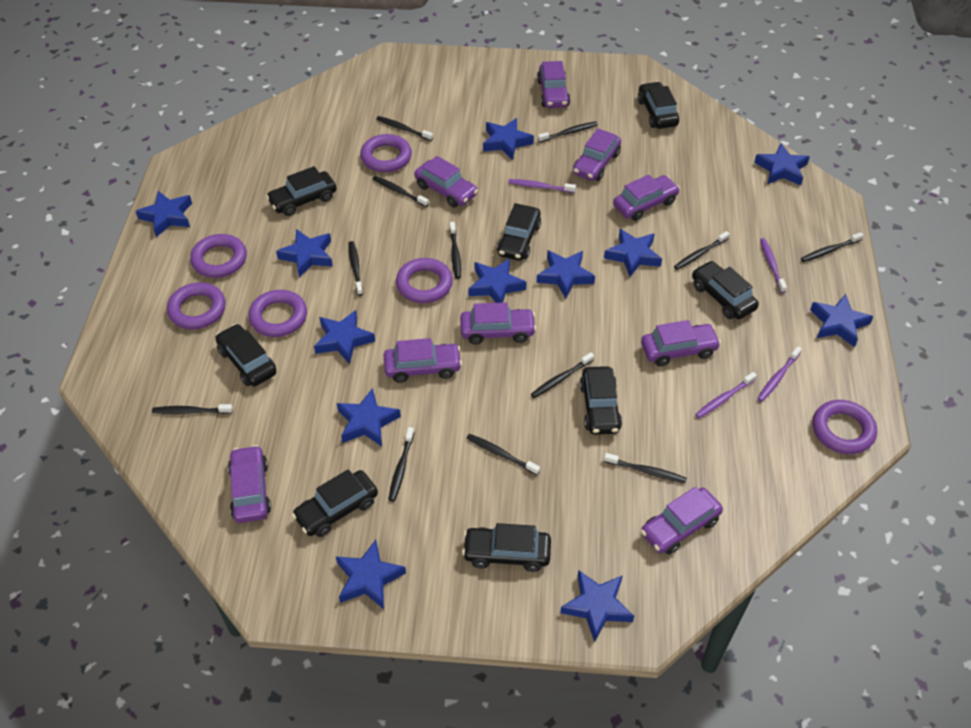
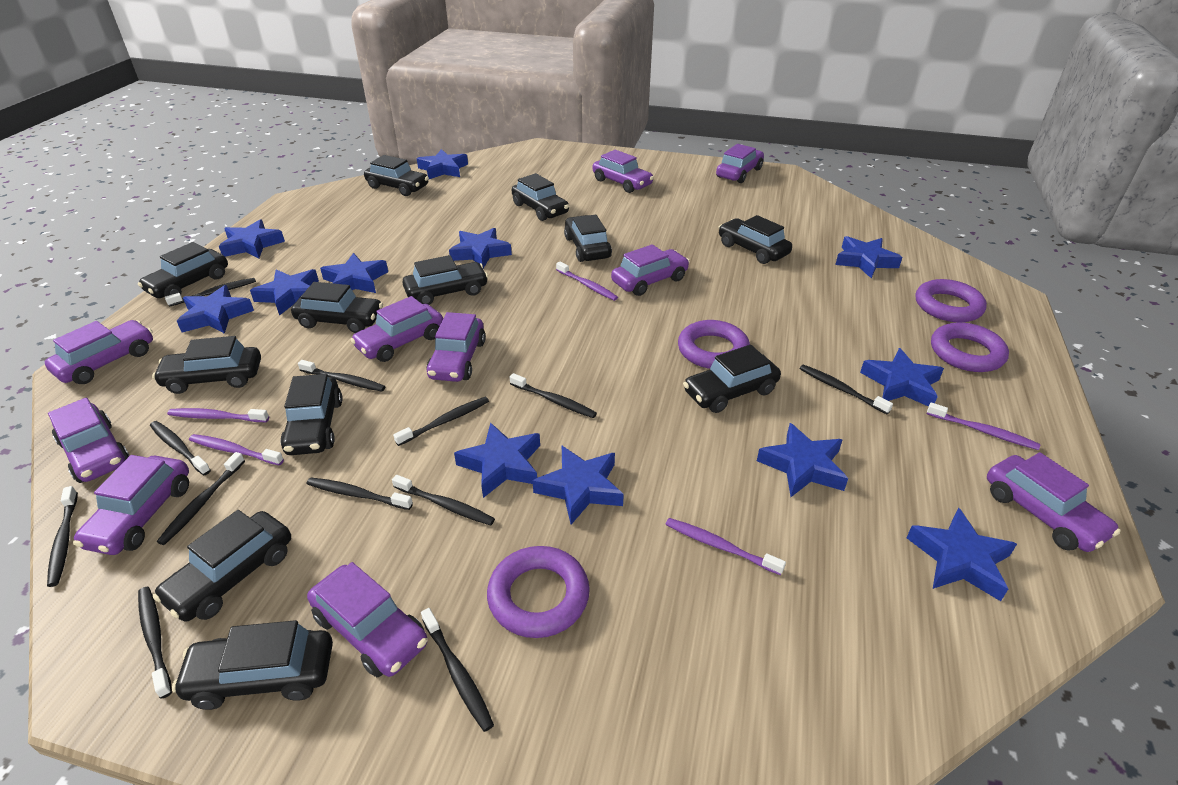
black car: [215,324,276,386] [266,166,337,216] [292,469,378,537] [462,523,551,572] [497,203,541,261] [579,366,622,434] [638,81,679,129] [692,261,759,319] = 8 -> [138,242,228,298] [152,336,261,394] [153,510,291,622] [172,620,333,710] [280,374,343,455] [291,282,383,333] [364,155,429,196] [402,255,488,305] [512,173,569,221] [564,215,612,262] [683,345,781,413] [719,215,792,264] = 12
purple car: [228,445,271,523] [384,338,462,383] [414,156,478,208] [460,302,536,344] [537,61,570,108] [573,128,621,181] [613,175,680,221] [641,320,721,366] [641,487,723,555] = 9 -> [45,320,153,384] [48,398,129,483] [73,455,189,555] [307,562,428,678] [351,296,443,362] [426,312,486,382] [593,150,654,193] [611,244,690,296] [716,144,764,183] [987,452,1121,552] = 10
purple ring: [167,282,226,329] [190,234,247,278] [248,290,307,337] [360,134,412,172] [396,258,453,303] [813,400,877,454] = 6 -> [487,546,590,638] [678,320,750,369] [916,279,987,322] [931,322,1009,372] = 4
purple toothbrush: [508,179,576,193] [695,372,757,418] [757,346,802,402] [760,238,787,293] = 4 -> [167,408,269,422] [189,434,284,465] [556,261,618,301] [665,518,786,575] [927,402,1040,450] = 5

